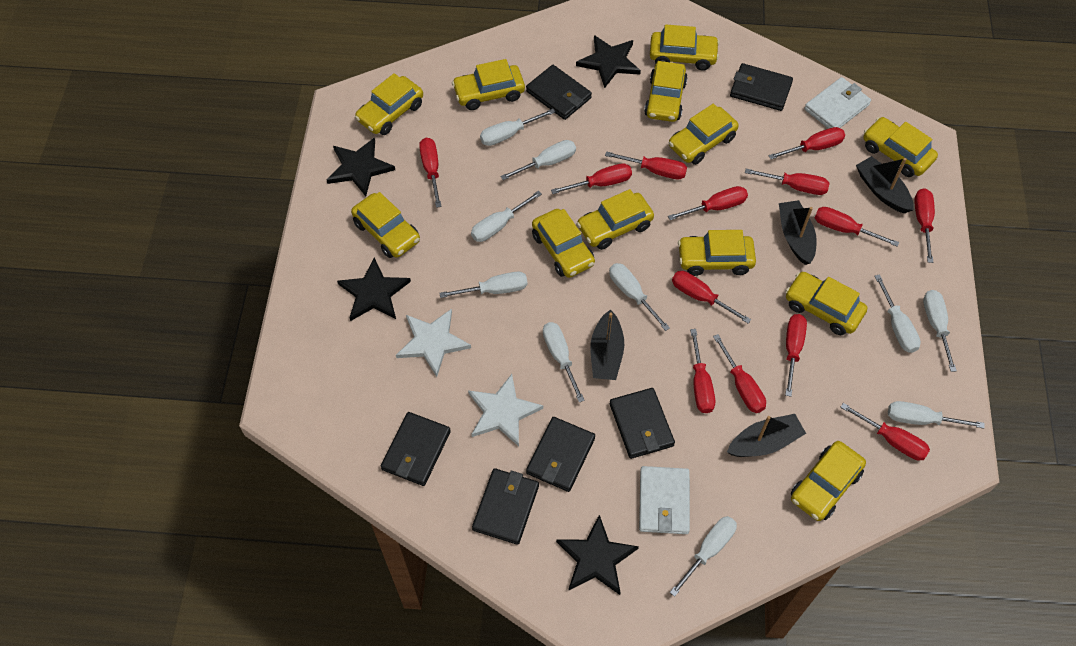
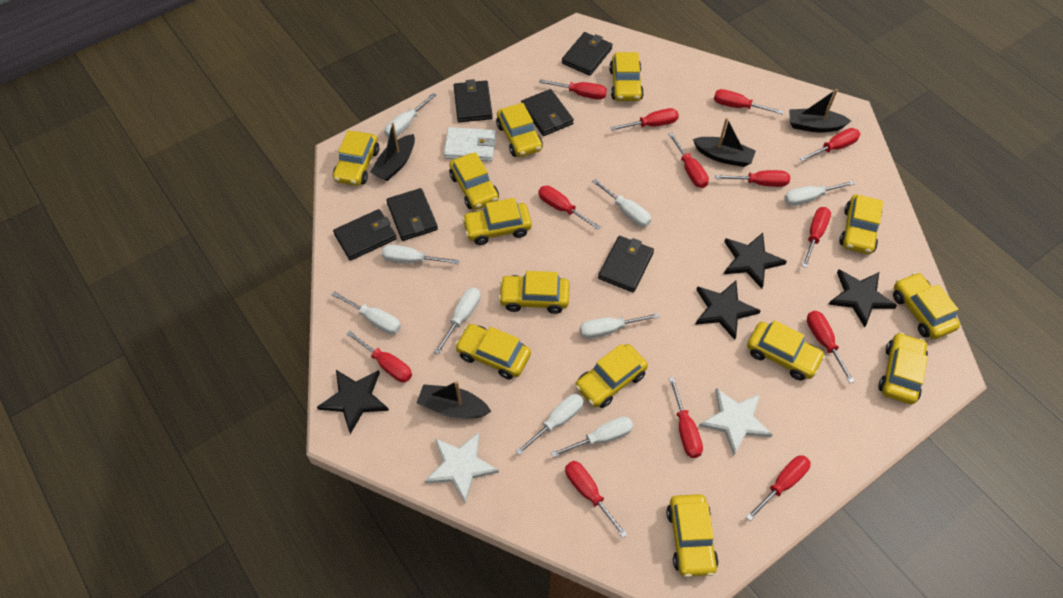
white screwdriver: [439,272,527,298] [471,191,542,242] [480,109,555,146] [501,140,576,180] [543,322,585,402] [609,263,670,331] [670,516,737,597] [875,274,921,353] [888,401,985,429] [923,290,957,372] = 10 -> [332,291,401,334] [382,245,459,264] [384,93,436,138] [434,288,480,355] [515,394,584,455] [551,416,633,458] [580,313,660,339] [592,179,651,227] [784,181,855,206] = 9
white wallet: [639,466,690,534] [804,77,871,129] = 2 -> [444,127,496,162] = 1
yellow car: [351,192,420,258] [355,73,423,135] [452,59,525,110] [532,209,595,278] [576,189,654,250] [644,61,688,122] [650,25,720,71] [669,104,739,165] [678,230,756,276] [785,272,867,335] [791,441,866,521] [863,117,938,177] = 12 -> [333,130,379,186] [449,152,499,210] [455,324,531,379] [462,198,532,245] [496,103,543,157] [498,271,570,314] [575,344,648,408] [609,52,644,101] [667,494,718,577] [747,320,825,381] [839,194,883,254] [878,332,928,404] [893,272,960,339] = 13

